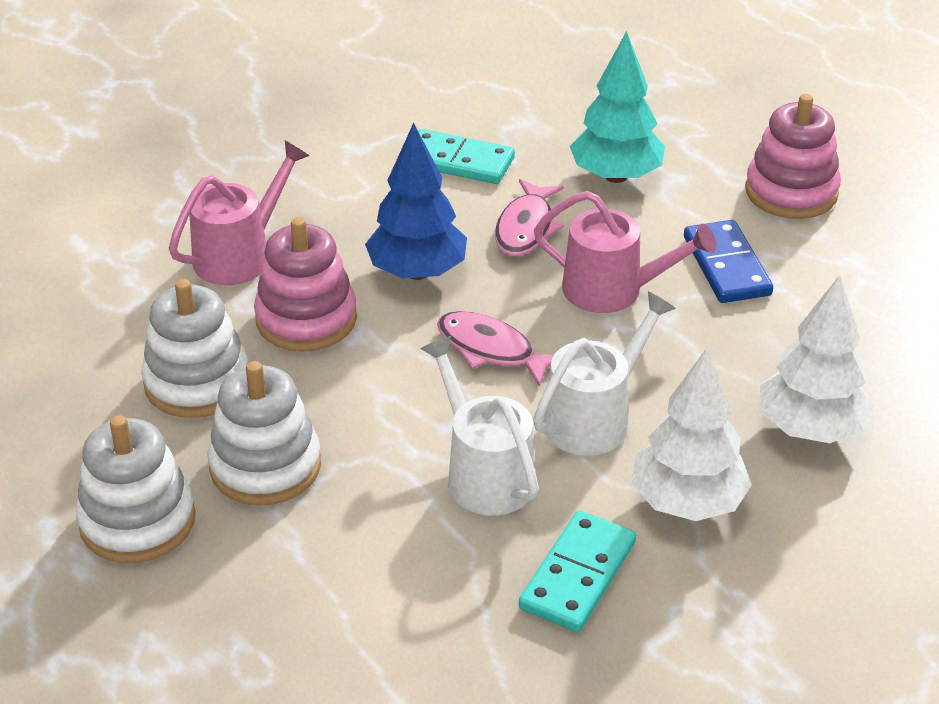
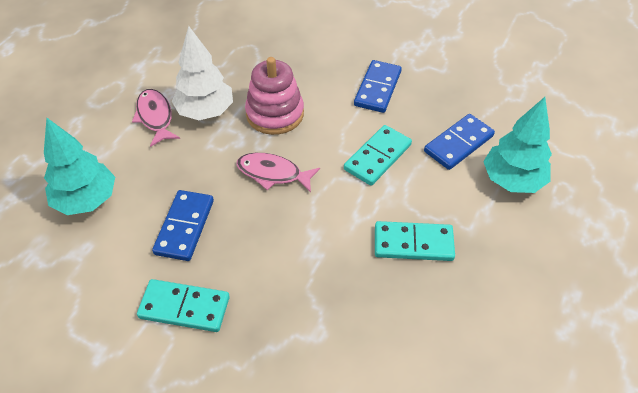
blue domino: [684,220,773,303] = 1 -> [152,190,214,261] [354,60,402,113] [424,114,495,170] = 3
blue tree: [365,123,467,280] = 1 -> none = 0
pink stacking toy: [254,217,357,352] [745,94,841,219] = 2 -> [245,57,304,135] = 1
pink watering can: [169,141,309,285] [534,191,717,313] = 2 -> none = 0
turquoise domino: [418,129,515,184] [519,511,636,632] = 2 -> [137,279,230,332] [344,125,412,186] [375,221,455,261] = 3
turquoise tree: [570,31,665,183] = 1 -> [44,118,115,215] [483,97,552,193] = 2
white stacking toy: [76,415,195,563] [141,279,248,418] [207,361,321,506] = 3 -> none = 0
white tree: [631,347,752,521] [760,275,874,443] = 2 -> [172,26,233,120] = 1
white watering can: [420,336,539,516] [533,292,676,456] = 2 -> none = 0

